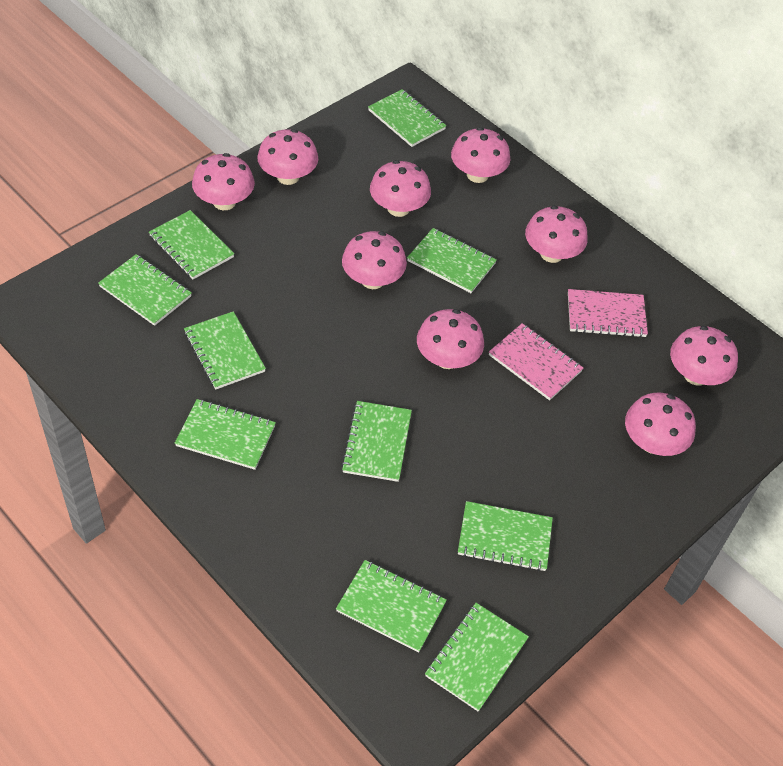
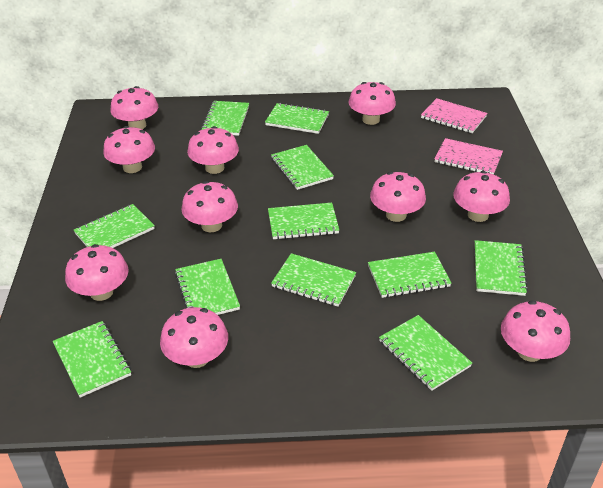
green notebook: [98,254,192,326] [149,210,234,279] [175,399,276,470] [184,311,266,390] [336,560,447,652] [341,401,412,482] [368,89,446,147] [407,228,497,293] [425,603,529,711] [458,501,553,571] = 10 -> [53,321,131,398] [74,204,155,248] [175,259,240,315] [201,101,249,136] [265,103,329,134] [268,203,339,240] [271,145,334,190] [271,253,356,307] [368,252,452,298] [379,315,472,391] [474,240,528,296] = 11
pink mushroom: [192,153,255,210] [257,129,318,185] [342,231,407,289] [370,160,431,217] [417,309,484,369] [451,127,510,183] [525,206,588,263] [625,393,696,456] [670,326,738,386] = 9 -> [65,244,128,301] [103,126,155,173] [110,86,158,129] [160,307,228,368] [181,181,238,232] [187,126,239,174] [349,82,396,125] [370,172,426,222] [453,171,510,222] [501,300,570,362] = 10

